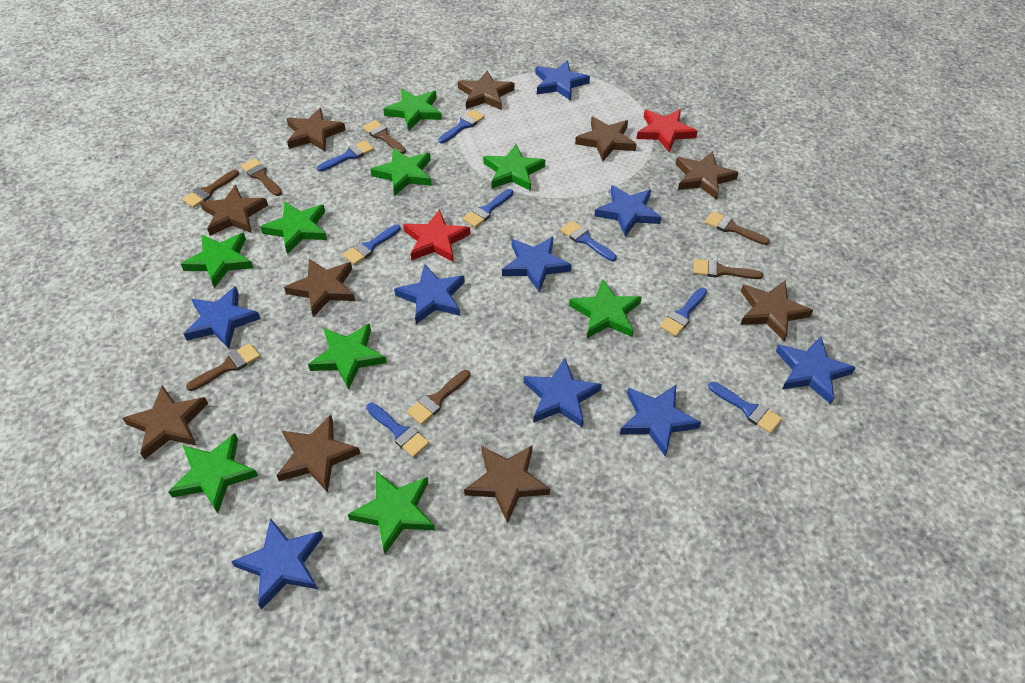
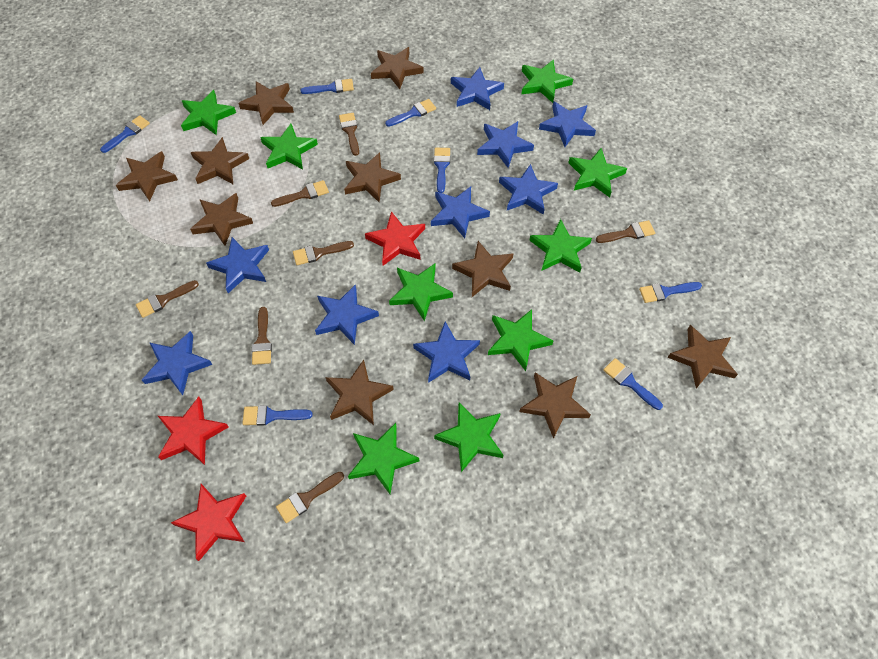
blue brush: [317,140,374,172] [343,224,401,265] [366,403,429,457] [438,110,485,143] [463,189,513,228] [560,220,617,261] [659,288,707,336] [708,382,782,434] = 8 -> [100,115,150,153] [242,405,313,426] [300,79,354,94] [385,99,436,127] [434,148,450,193] [603,358,663,410] [639,282,702,303] = 7
red star: [403,209,471,262] [636,109,698,152] = 2 -> [158,397,228,465] [171,484,246,561] [365,211,425,266] = 3

